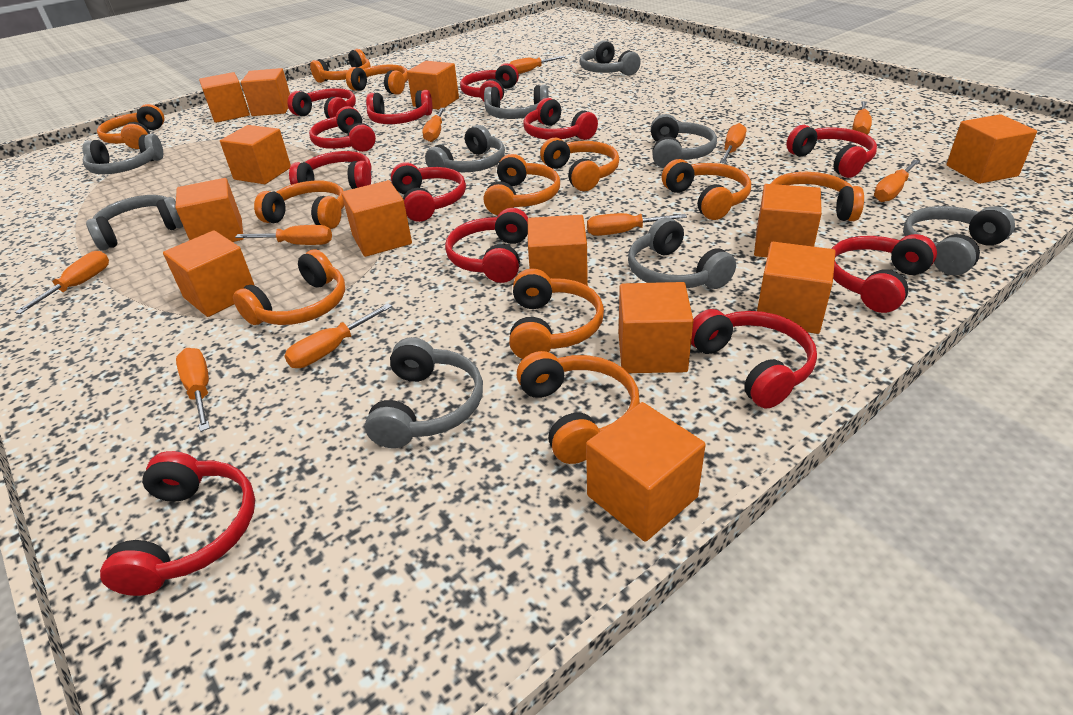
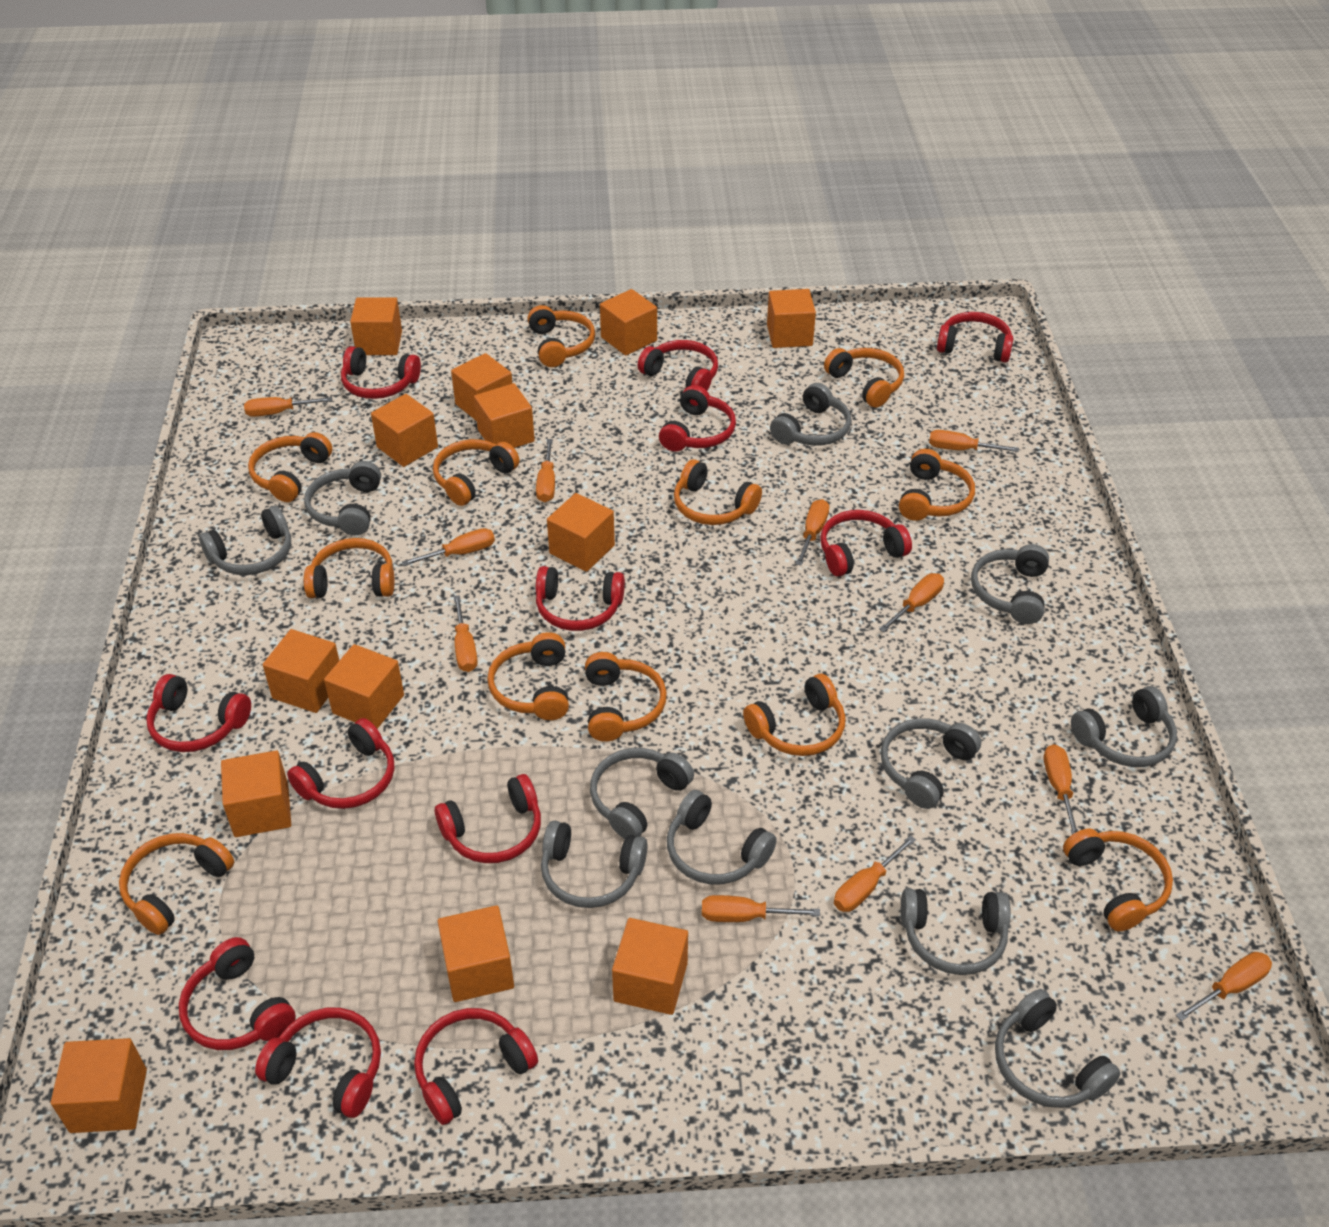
grey headphones: [82,134,163,174] [86,195,183,251] [365,337,483,448] [425,125,505,172] [484,85,549,119] [580,40,641,76] [628,217,736,289] [651,114,717,168] [903,206,1015,275] = 9 -> [199,506,291,575] [304,461,381,535] [541,821,648,908] [590,748,694,839] [667,790,777,885] [770,383,851,446] [881,718,981,809] [901,888,1011,975] [971,544,1049,624] [995,989,1121,1108] [1071,686,1177,767] = 11
orange headphones: [97,104,164,149] [233,249,345,325] [254,181,344,229] [310,49,371,83] [346,65,408,95] [484,154,560,215] [509,269,604,359] [517,351,640,464] [540,138,619,191] [662,159,751,220] [771,172,864,221] = 11 -> [119,833,234,935] [248,432,332,502] [304,538,395,598] [433,439,520,506] [487,632,569,720] [528,305,595,367] [585,652,667,742] [674,459,762,525] [743,674,846,756] [824,348,904,408] [899,449,975,521] [1063,829,1173,931] = 12
orange screwdriver: [15,251,109,314] [176,348,210,432] [235,225,332,245] [284,303,392,368] [422,108,445,142] [509,56,565,74] [587,213,687,236] [720,123,746,163] [852,101,872,135] [874,160,920,202] = 10 -> [244,397,332,417] [402,528,495,566] [453,595,478,672] [536,439,555,502] [702,895,820,922] [796,499,829,566] [834,835,916,912] [879,573,944,632] [929,430,1019,452] [1044,744,1078,835] [1175,952,1272,1021] = 11

